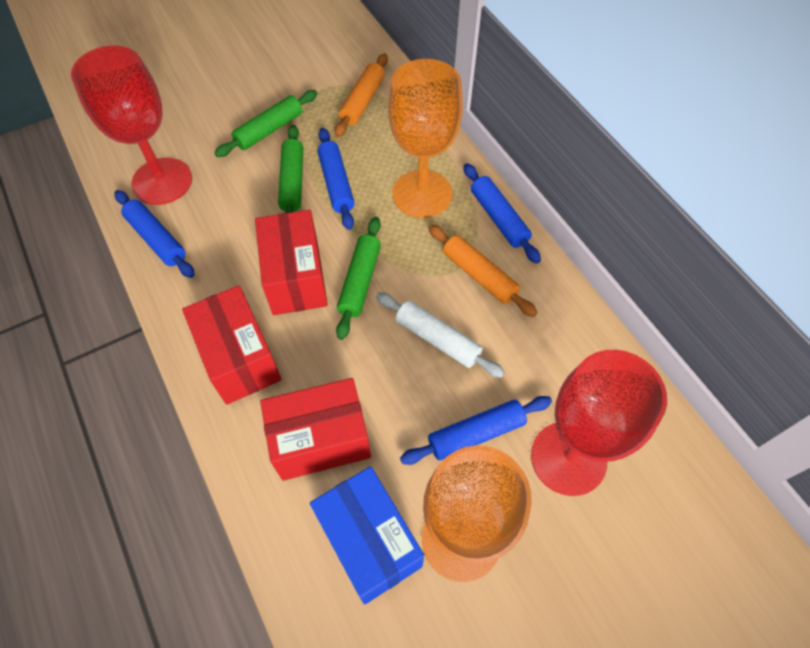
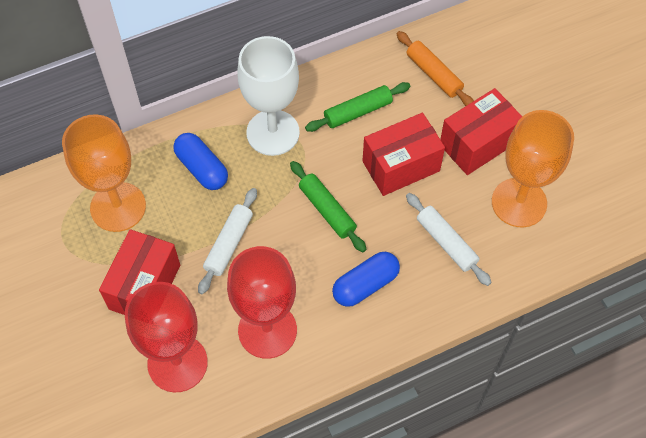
blue box: [310,466,424,604] = 1 -> none = 0
blue capsule: none = 0 -> [173,133,228,190] [332,252,400,307] = 2
blue rolling pin: [114,190,195,278] [317,128,355,230] [400,396,552,465] [464,163,541,264] = 4 -> none = 0
green rolling pin: [215,90,317,157] [278,125,303,213] [336,217,381,340] = 3 -> [290,161,366,252] [305,82,410,132] = 2
orange rolling pin: [335,53,388,137] [428,225,538,317] = 2 -> [397,31,474,106] = 1
white goblet: none = 0 -> [237,36,300,156] = 1
white rolling pin: [376,292,505,378] = 1 -> [198,188,257,294] [406,193,492,286] = 2

